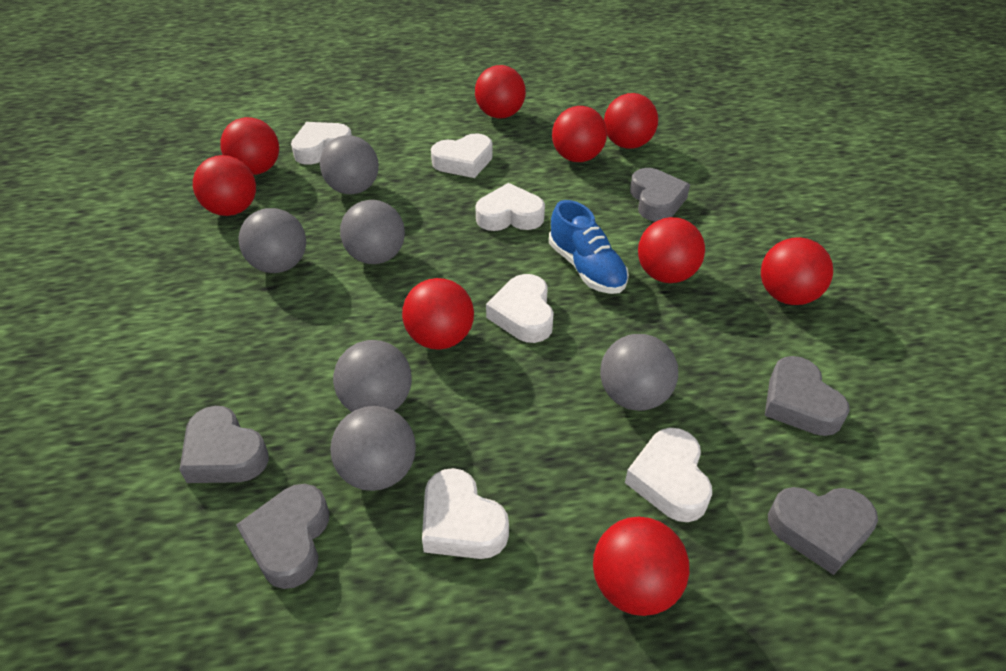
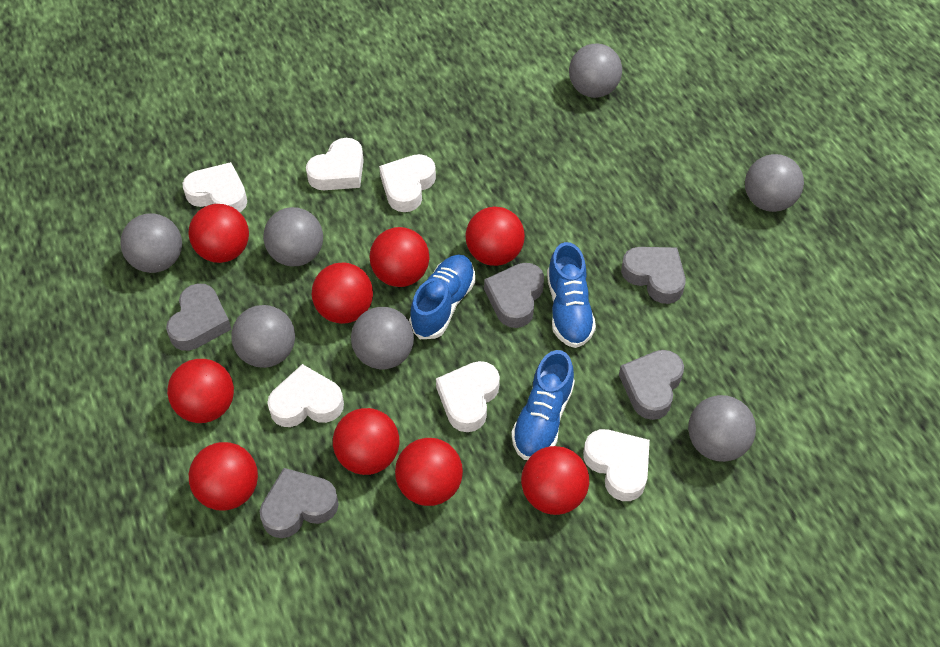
blue shoe: [549,200,629,294] = 1 -> [409,254,475,339] [511,350,575,460] [547,242,596,348] = 3
grey ball: [238,208,306,273] [320,135,379,194] [330,406,416,491] [333,340,412,412] [340,200,405,264] [600,334,678,411] = 6 -> [120,213,182,273] [231,305,295,368] [263,207,323,266] [351,307,414,370] [569,44,622,98] [688,395,756,462] [745,154,804,212] = 7

